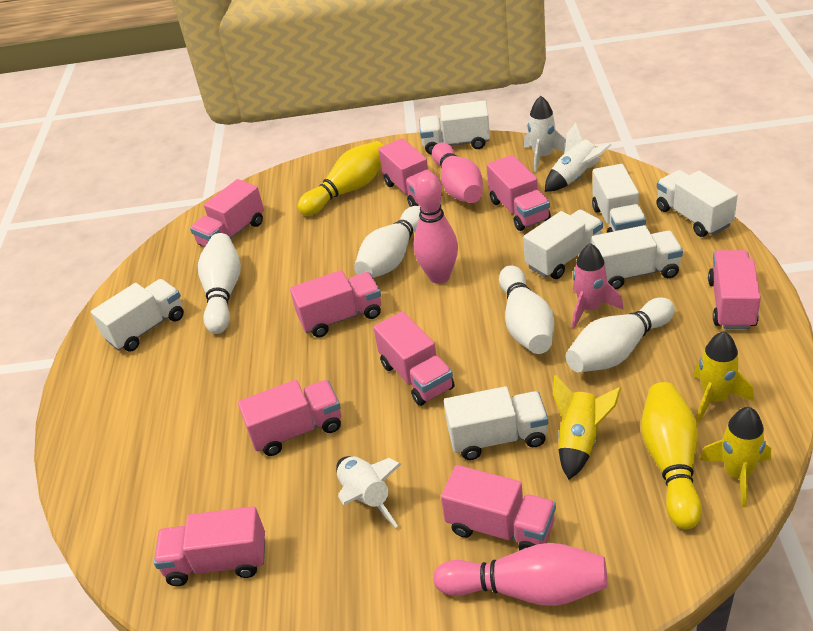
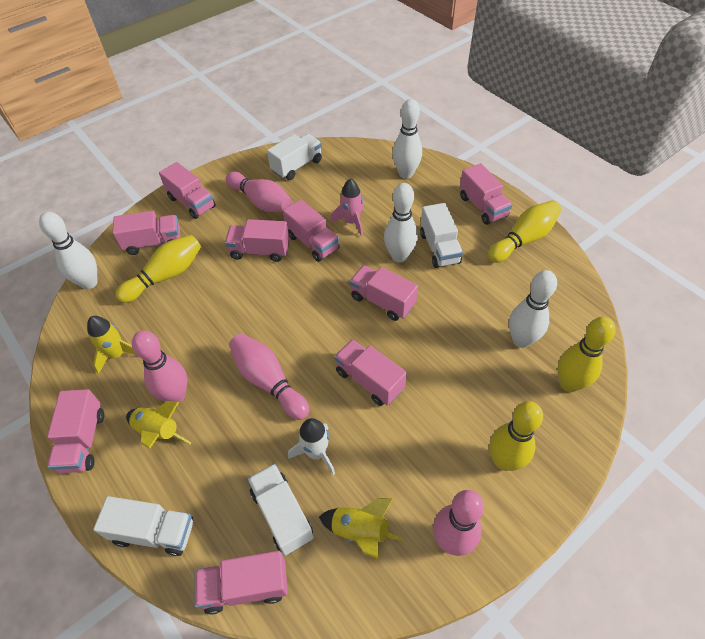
pink bowling pin: [414,172,458,284] [432,143,483,203] [433,543,607,606] = 3 -> [132,330,187,403] [226,172,292,212] [229,333,309,420] [433,490,484,556] = 4
white rocket: [336,456,401,528] [524,96,566,172] [545,122,612,192] = 3 -> [288,418,335,475] = 1
white truck: [91,279,184,352] [419,101,490,155] [444,386,548,460] [523,210,603,279] [591,225,683,290] [592,164,646,233] [656,170,738,237] = 7 -> [93,496,193,556] [247,464,314,556] [267,134,322,180] [420,203,463,268] = 4
yellow bowling pin: [297,141,384,216] [641,382,702,529] = 2 -> [115,235,201,303] [488,200,562,263] [489,401,543,471] [558,317,616,392] = 4

